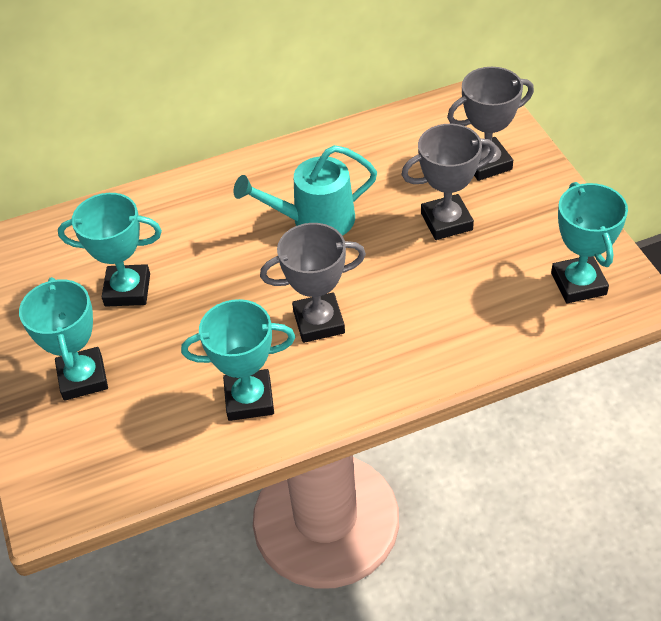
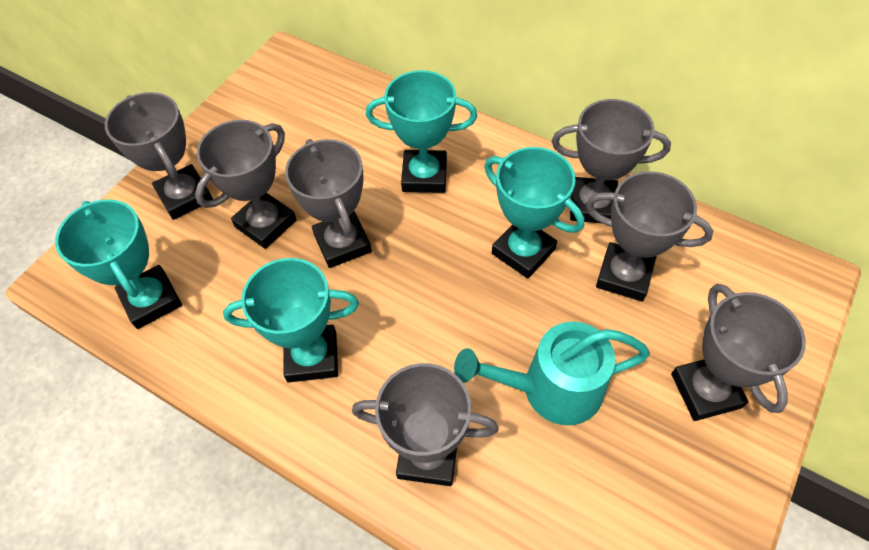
grey trophy: [260,223,366,343] [401,124,496,240] [447,67,534,181] = 3 -> [105,92,213,220] [195,120,297,249] [285,139,372,268] [352,363,499,486] [552,99,671,223] [586,171,713,301] [671,284,806,421] = 7

